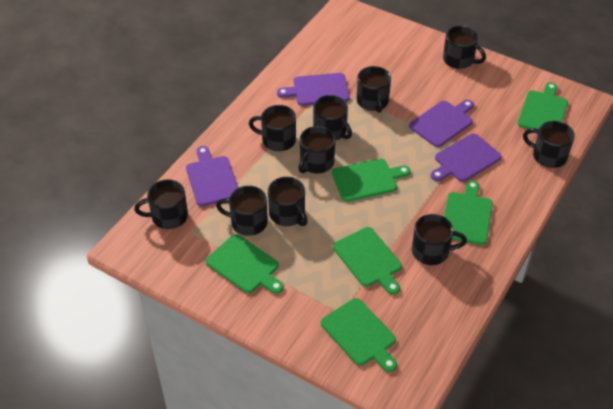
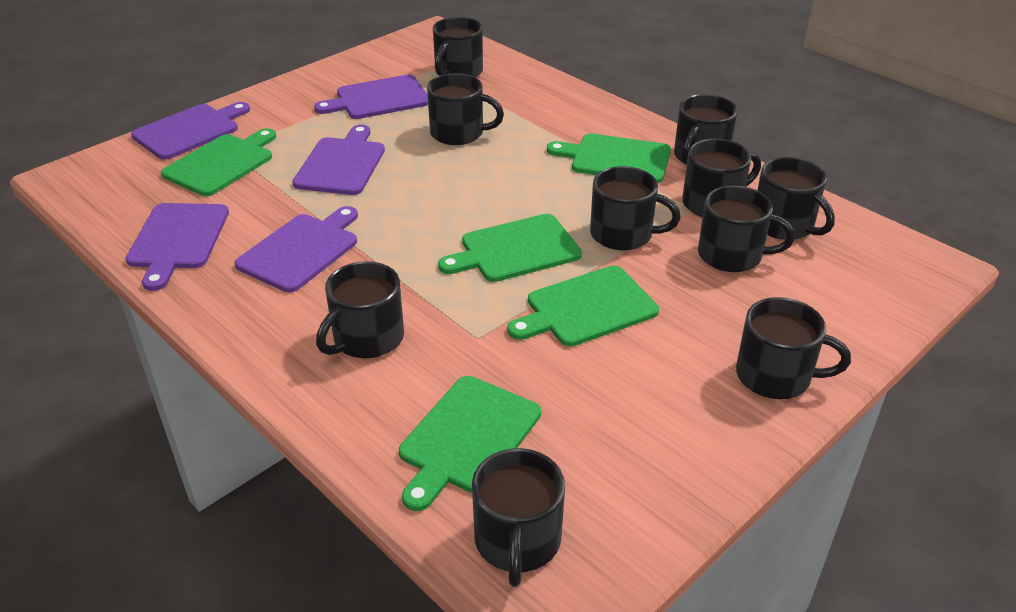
green cutting board: [206,234,284,294] [321,298,397,372] [332,159,411,202] [333,227,402,295] [444,180,493,245] [518,82,568,129] = 6 -> [161,128,276,196] [399,376,541,511] [438,214,582,282] [507,266,659,347] [547,134,671,183] = 5
purple cutting board: [186,146,239,207] [277,73,350,106] [409,100,474,147] [431,133,502,182] = 4 -> [126,203,229,291] [131,102,250,160] [234,206,358,292] [292,125,385,195] [314,75,428,119] = 5

